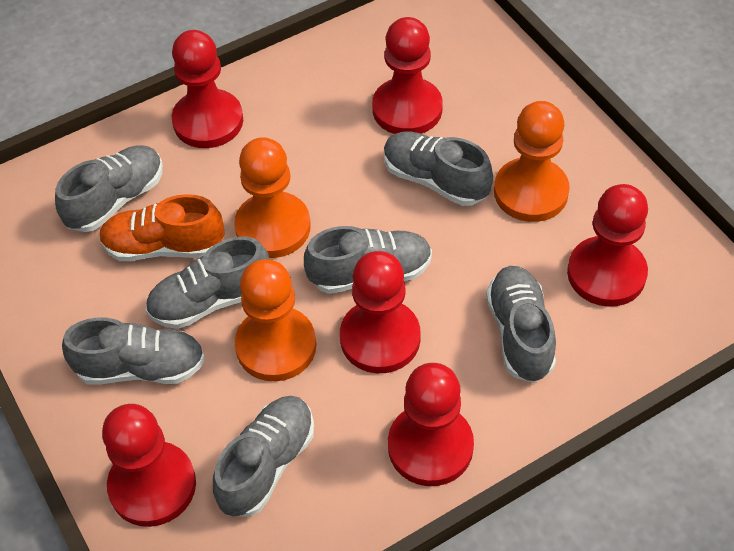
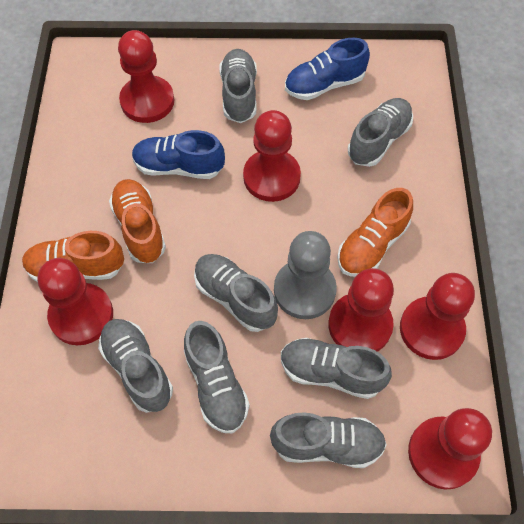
blue shoe: none = 0 -> [132,130,225,179] [285,38,370,100] = 2
grey pawn: none = 0 -> [274,231,337,319] = 1
orange pawn: [234,137,311,258] [235,259,317,381] [494,101,570,222] = 3 -> none = 0
orange shoe: [99,194,225,261] = 1 -> [22,231,124,282] [109,179,166,263] [337,188,413,277] = 3

